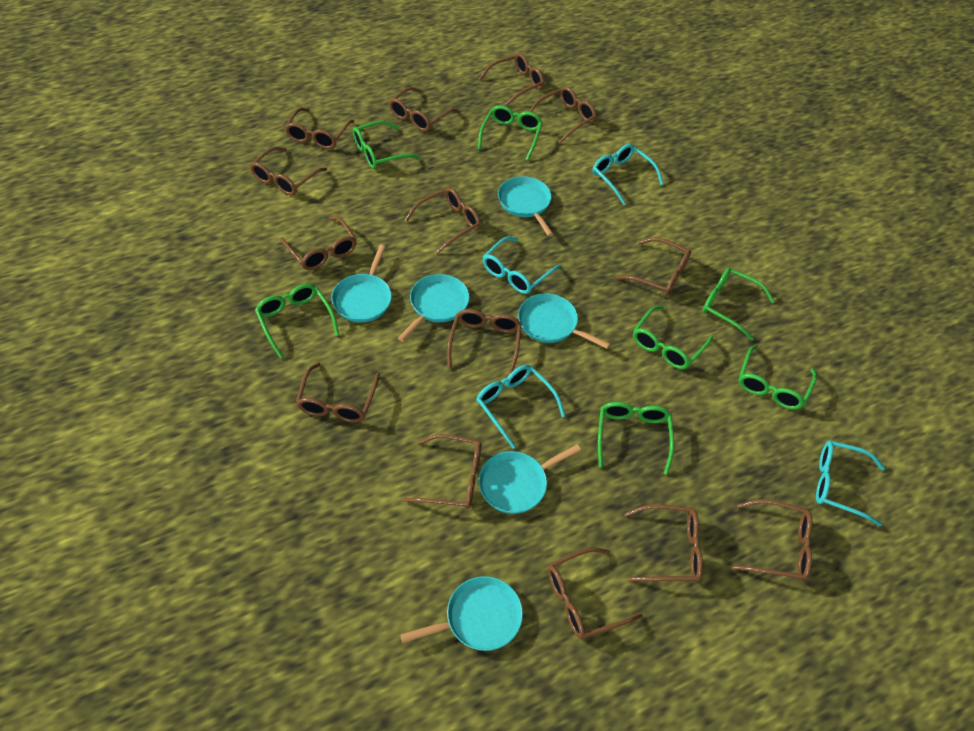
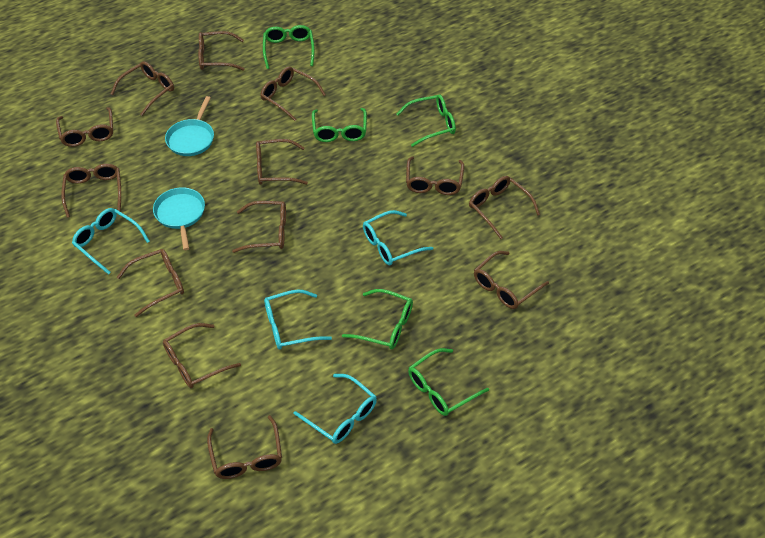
brown glasses: [250,147,327,195] [280,216,357,270] [284,108,355,149] [296,362,380,423] [389,87,458,132] [404,434,482,509] [405,188,481,254] [447,309,522,376] [479,53,544,106] [529,87,597,143] [548,548,643,639] [616,237,691,296] [625,504,703,582] [733,499,812,581] = 14 -> [56,107,113,147] [61,164,121,218] [111,61,174,116] [117,249,184,317] [163,323,241,388] [198,31,245,71] [207,415,282,479] [232,201,286,253] [256,139,308,185] [260,67,326,121] [406,157,464,195] [469,176,540,239] [474,251,549,309] = 13
green glasses: [255,284,339,358] [353,120,420,169] [478,105,543,161] [598,402,674,475] [633,306,713,369] [703,268,775,340] [739,345,817,410] = 7 -> [263,25,315,69] [312,108,367,142] [342,289,413,350] [396,95,456,147] [408,348,489,416] = 5
turquoise pan: [331,245,392,322] [398,274,470,342] [400,576,523,651] [478,444,581,514] [498,176,553,236] [518,293,610,349] = 6 -> [153,188,205,250] [165,96,214,156] = 2

